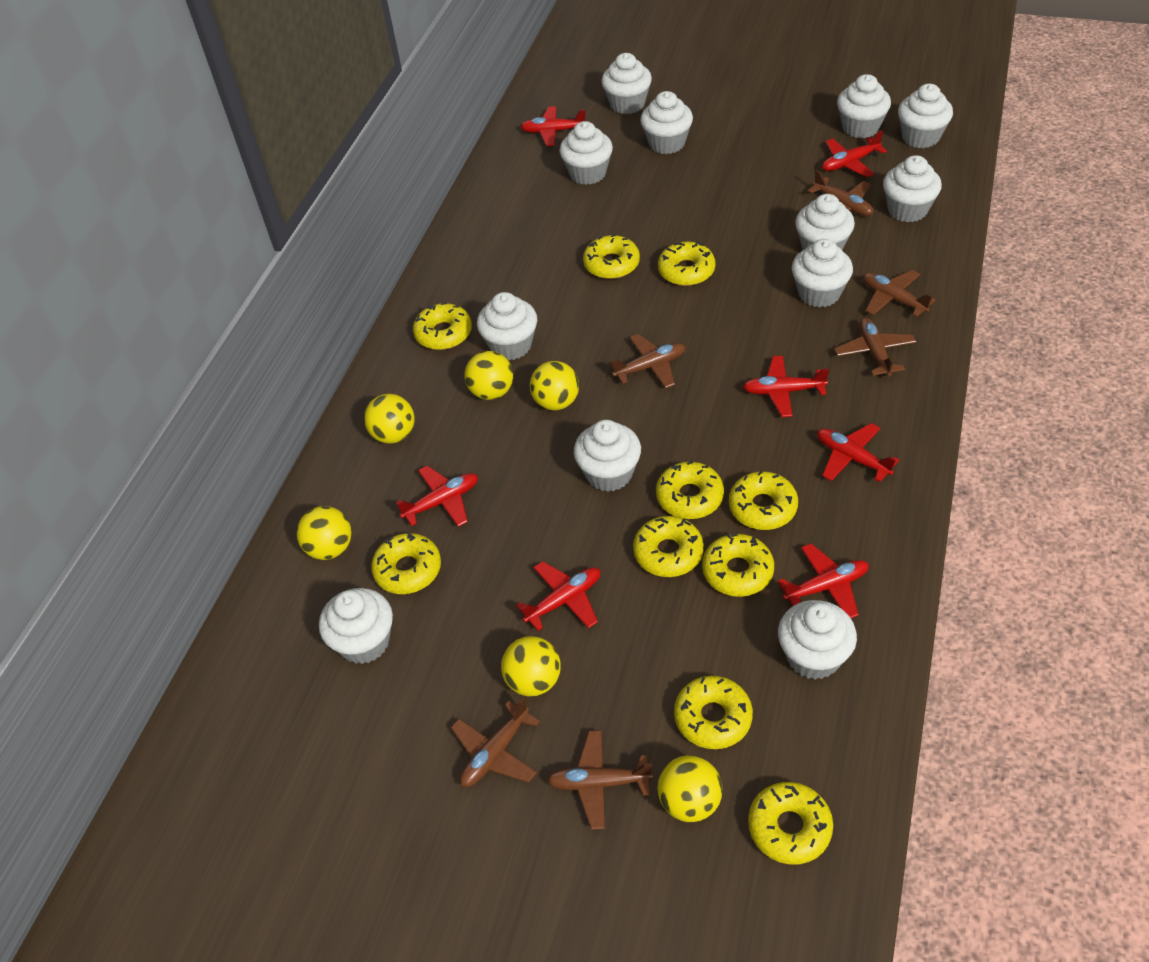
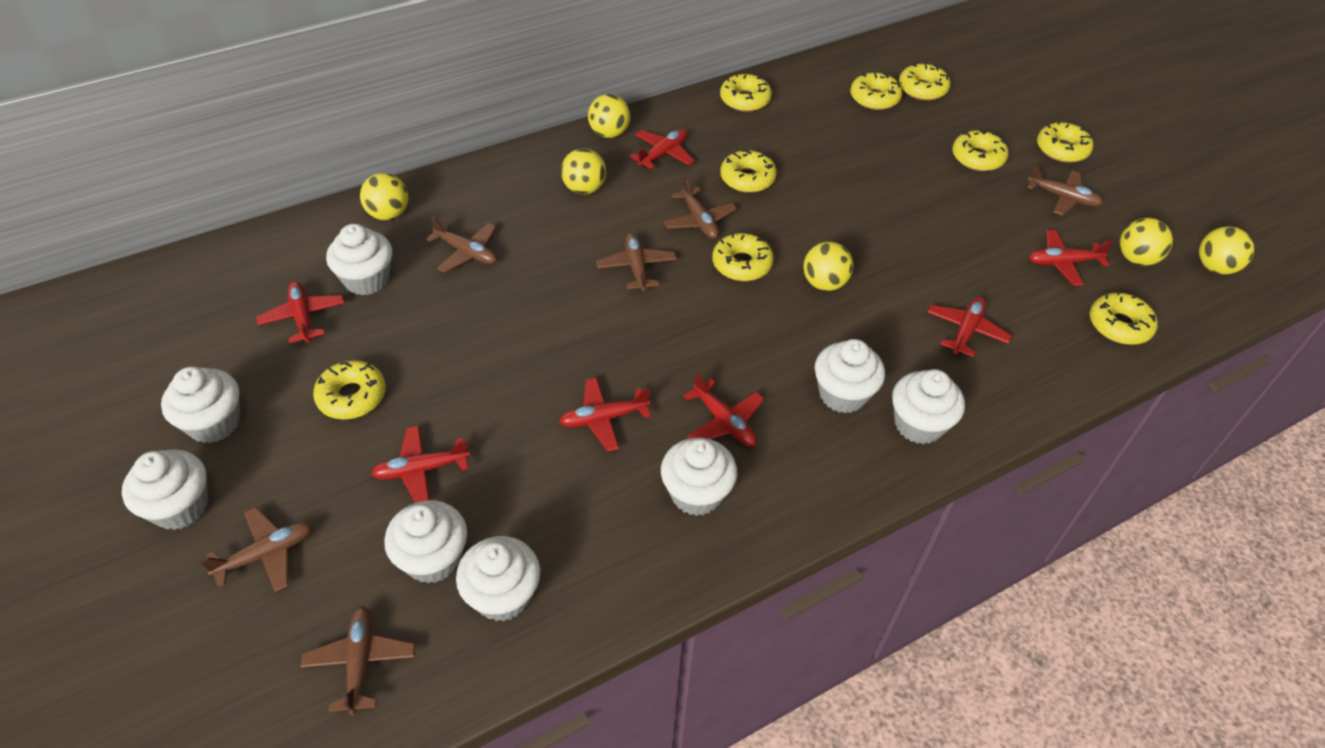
white cupcake: [319,588,393,664] [477,292,537,360] [559,121,613,185] [574,420,641,492] [601,53,652,114] [640,91,693,154] [778,600,857,679] [792,239,853,308] [795,194,855,250] [837,74,891,138] [883,155,942,222] [898,83,953,148] = 12 -> [122,449,209,530] [161,366,240,443] [326,224,392,295] [384,500,467,583] [456,536,540,622] [661,438,737,516] [815,339,885,413] [892,369,965,444] = 8
yellow donut: [371,533,441,594] [413,302,472,350] [583,234,640,279] [633,516,704,577] [656,461,724,519] [658,241,716,286] [674,676,753,749] [702,533,774,597] [729,470,798,530] [748,782,833,865] = 10 -> [313,360,386,419] [712,233,774,281] [720,74,772,112] [720,150,777,193] [850,71,902,110] [899,62,951,100] [952,129,1009,171] [1037,121,1093,163] [1090,291,1158,345] = 9

